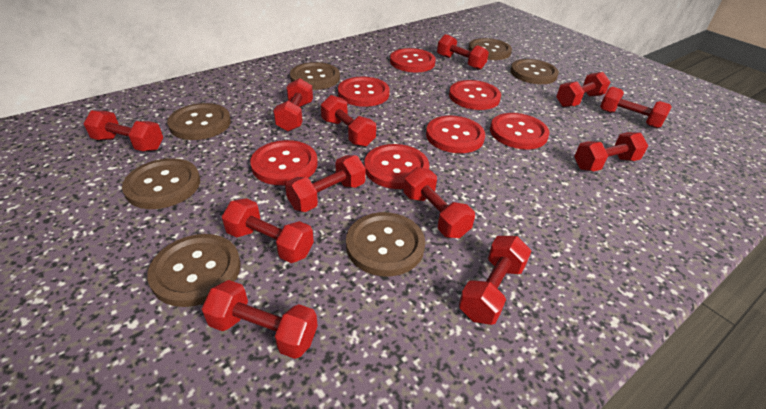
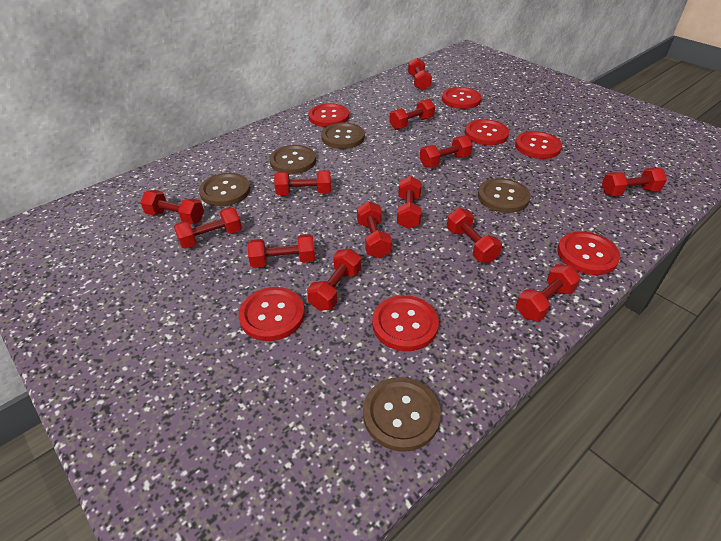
brown button: [122,158,200,209] [147,234,241,307] [167,103,231,140] [290,62,340,90] [346,212,425,276] [468,38,512,60] [510,59,559,84] = 7 -> [199,173,250,206] [269,145,316,174] [321,123,365,149] [363,377,441,452] [478,178,531,213] = 5
red dumbbell: [83,110,163,151] [202,280,318,359] [222,198,314,263] [273,78,313,132] [285,155,366,212] [321,95,376,147] [403,167,475,238] [437,34,489,70] [459,236,531,325] [556,72,610,107] [574,132,648,172] [600,87,672,128] = 12 -> [140,190,204,224] [174,207,242,249] [247,234,315,268] [274,170,331,195] [307,248,361,311] [357,201,392,258] [389,99,435,130] [397,176,421,229] [408,57,432,91] [420,136,473,168] [447,208,502,263] [516,264,581,321] [602,168,667,196] = 13

